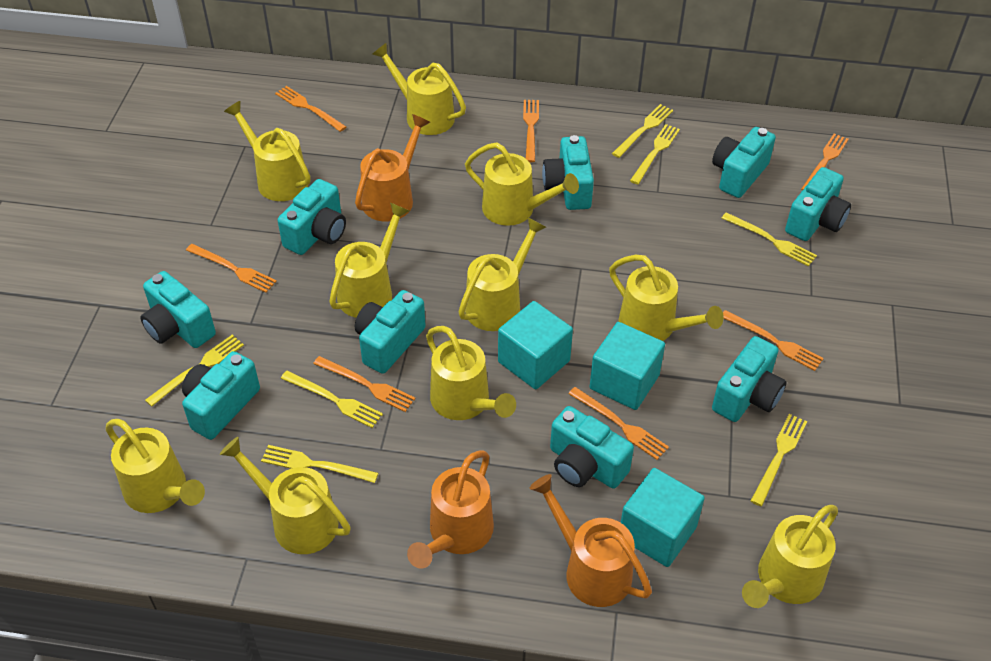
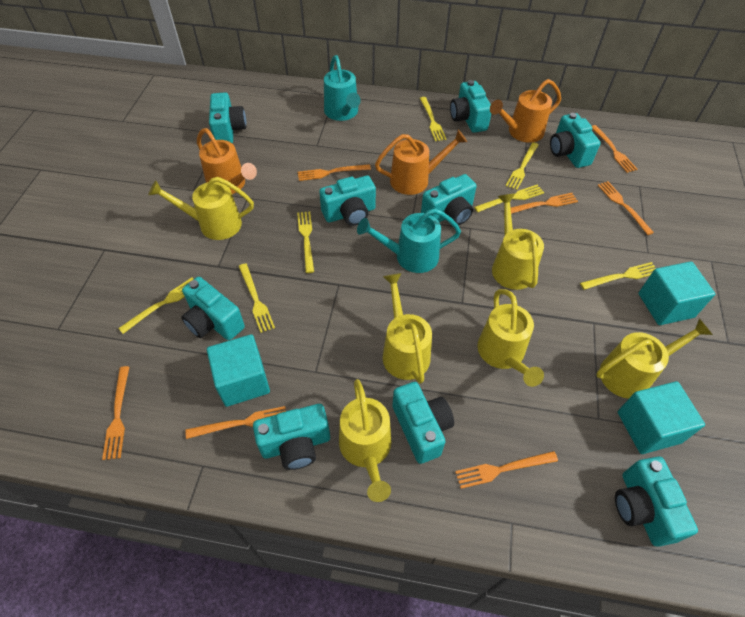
turquoise watering can: none = 0 -> [324,55,361,121] [357,208,461,273] = 2
yellow watering can: [106,419,205,513] [220,437,351,554] [224,101,311,201] [329,203,409,318] [372,43,466,135] [426,326,516,420] [459,217,546,331] [465,143,579,226] [609,255,724,341] [742,505,838,608] = 10 -> [149,177,254,240] [339,379,391,502] [382,273,432,384] [477,289,544,387] [492,194,544,290] [596,318,713,399] = 6

